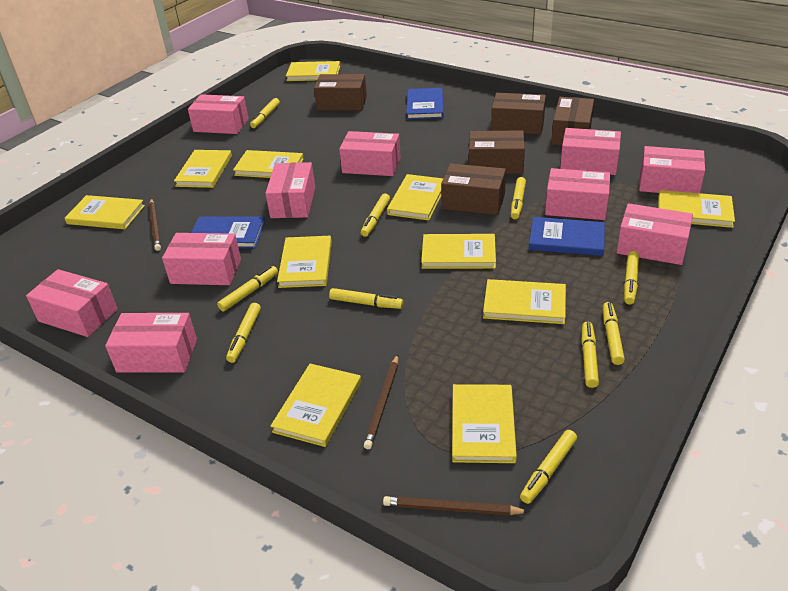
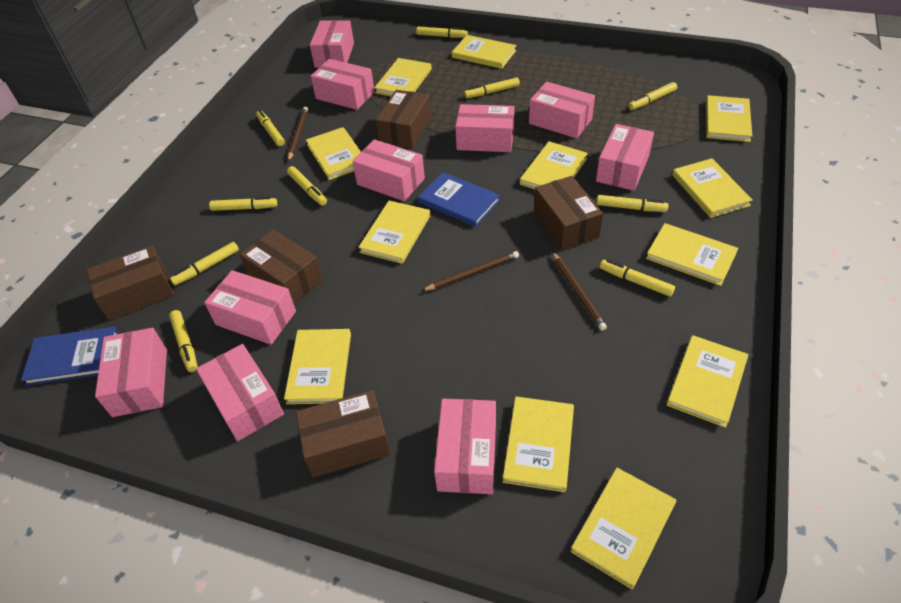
blue book: [191,217,265,249] [407,88,444,120] [529,217,605,256] = 3 -> [21,327,119,386] [418,172,500,227] = 2
yellow book: [65,195,145,229] [174,150,232,188] [233,150,304,178] [270,364,361,447] [277,236,332,288] [286,61,340,81] [387,174,443,221] [421,234,496,269] [452,384,517,463] [483,279,566,324] [658,190,735,228] = 11 -> [284,329,351,404] [306,127,361,180] [358,201,431,264] [374,58,432,96] [452,35,517,69] [503,397,574,492] [520,141,588,189] [570,468,676,589] [646,223,738,286] [667,335,749,428] [672,158,753,218] [706,95,752,142] = 12

